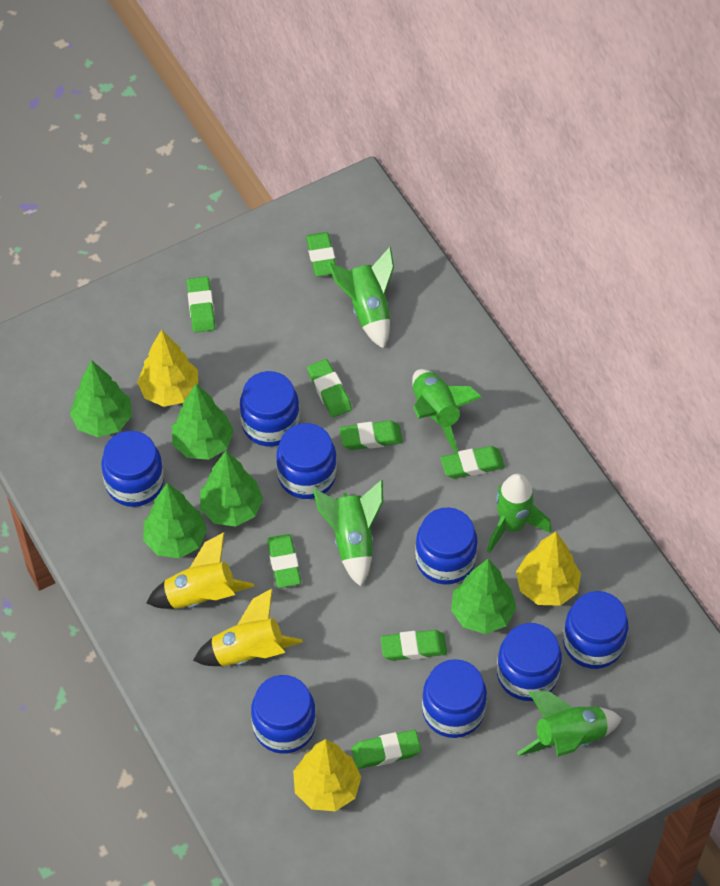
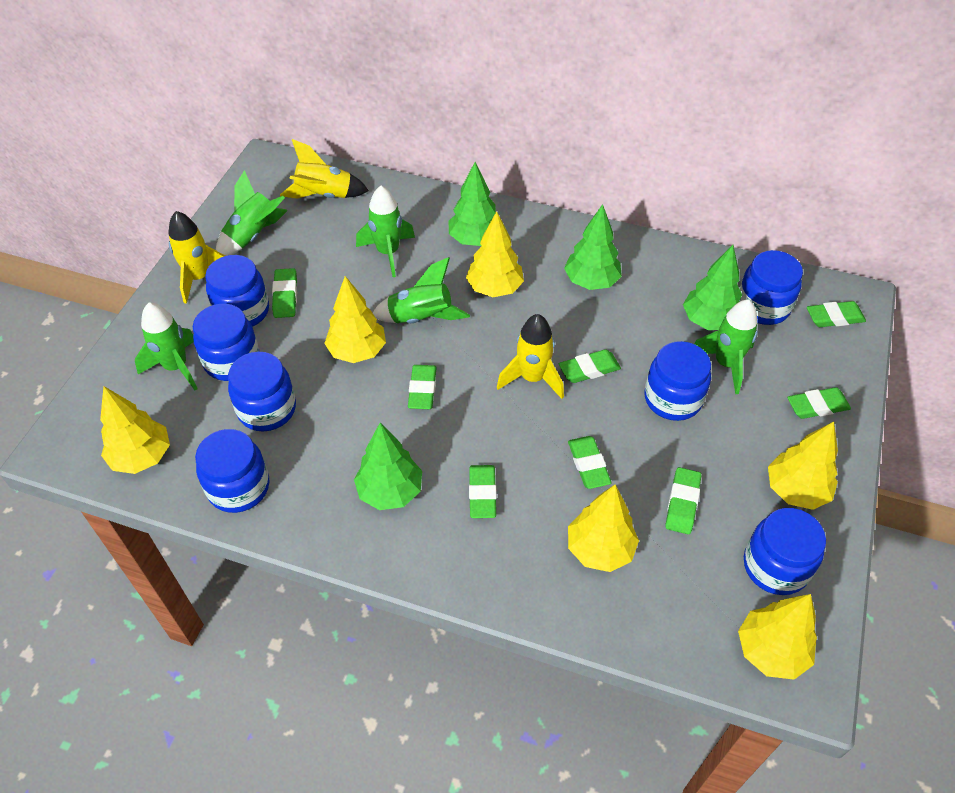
blue jar: [101,431,164,507] [240,371,300,446] [251,675,316,754] [276,423,337,499] [415,508,478,585] [422,659,487,738] [497,623,562,701] [563,591,628,669] = 8 -> [193,304,260,381] [195,429,269,513] [205,255,269,327] [228,352,296,432] [645,341,711,421] [739,250,803,325] [744,508,826,595] = 7
green tree: [70,360,132,437] [143,483,207,558] [172,384,234,460] [200,451,263,527] [451,559,516,634] = 5 -> [354,423,422,510] [449,162,496,246] [564,204,622,290] [683,245,742,330] = 4
yellow rocket: [146,532,254,609] [193,588,303,666] = 2 -> [168,211,225,304] [280,139,369,199] [497,314,564,399] = 3
yellow tree: [137,329,198,407] [293,739,361,811] [516,532,581,606] = 3 -> [100,386,170,474] [324,276,386,363] [466,211,524,297] [568,484,639,572] [738,594,817,680] [768,421,838,510] = 6

